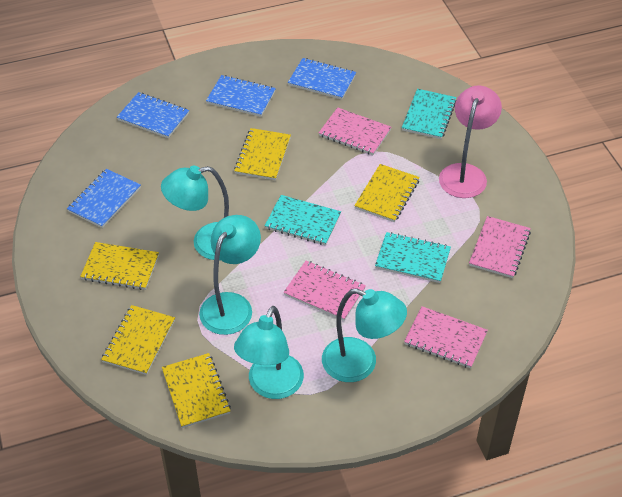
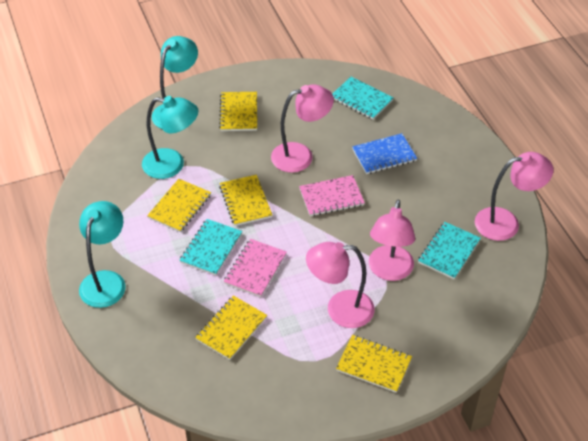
blue notebook: [67,169,141,228] [117,92,189,138] [206,75,276,117] [288,58,356,100] = 4 -> [352,133,417,174] = 1
pink lamp: [439,85,502,198] = 1 -> [271,84,334,173] [306,242,375,328] [369,199,415,281] [475,152,553,241] = 4
pink notebook: [283,261,366,321] [319,107,391,155] [404,306,488,368] [469,216,531,278] = 4 -> [224,239,287,297] [299,175,365,216] = 2
turquoise lamp: [161,165,229,260] [199,215,261,335] [234,306,304,399] [322,288,407,382] = 4 -> [79,201,126,308] [142,96,198,179] [152,36,198,129] = 3

